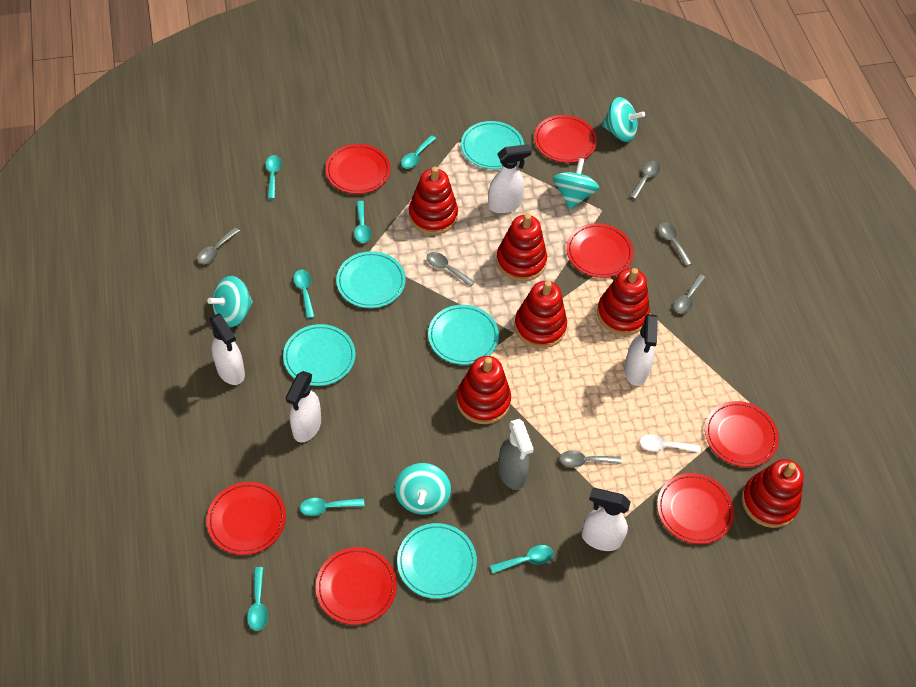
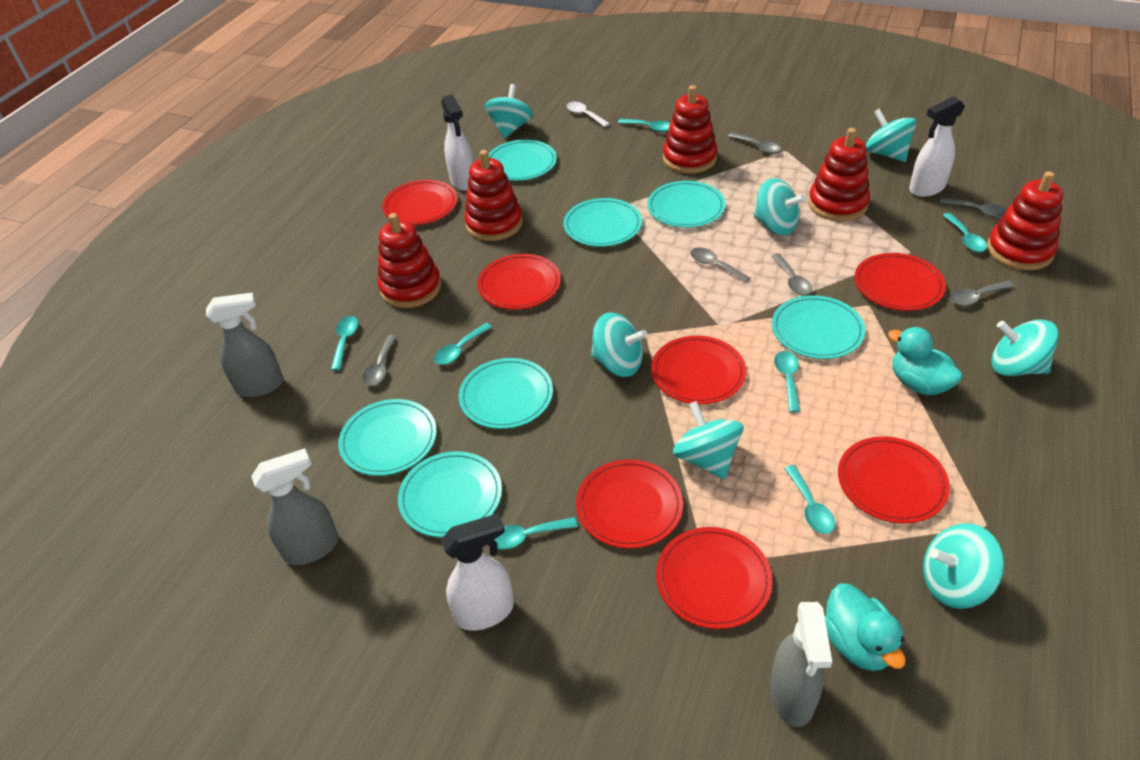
grey spray bottle: [498,419,534,490] = 1 -> [206,292,284,397] [251,448,339,565] [770,602,832,727] = 3
red stacking toy: [409,167,458,235] [457,356,511,424] [496,214,547,281] [514,281,567,348] [597,268,650,335] [742,459,804,528] = 6 -> [378,213,441,308] [464,150,523,241] [663,85,717,173] [808,128,870,221] [987,171,1063,270] = 5
turquoise duck: none = 0 -> [825,584,906,671] [888,327,963,395] = 2
turquoise plate: [283,324,356,386] [336,251,406,308] [397,523,477,599] [428,305,499,365] [461,121,524,169] = 5 -> [338,399,437,476] [398,451,502,537] [459,358,553,429] [488,140,557,181] [563,198,642,247] [647,181,726,228] [772,295,865,359] = 7
turquoise spinning top: [207,276,253,327] [395,463,451,515] [553,158,599,210] [602,97,645,142] = 4 -> [484,84,534,138] [591,312,648,377] [673,401,744,479] [753,178,805,235] [866,108,916,162] [923,523,1004,609] [991,319,1059,376] = 7
white spray bottle: [209,313,245,385] [286,371,321,442] [488,144,532,213] [582,488,631,551] [624,314,658,386] = 5 -> [441,94,474,191] [441,513,514,631] [909,96,965,197] = 3

